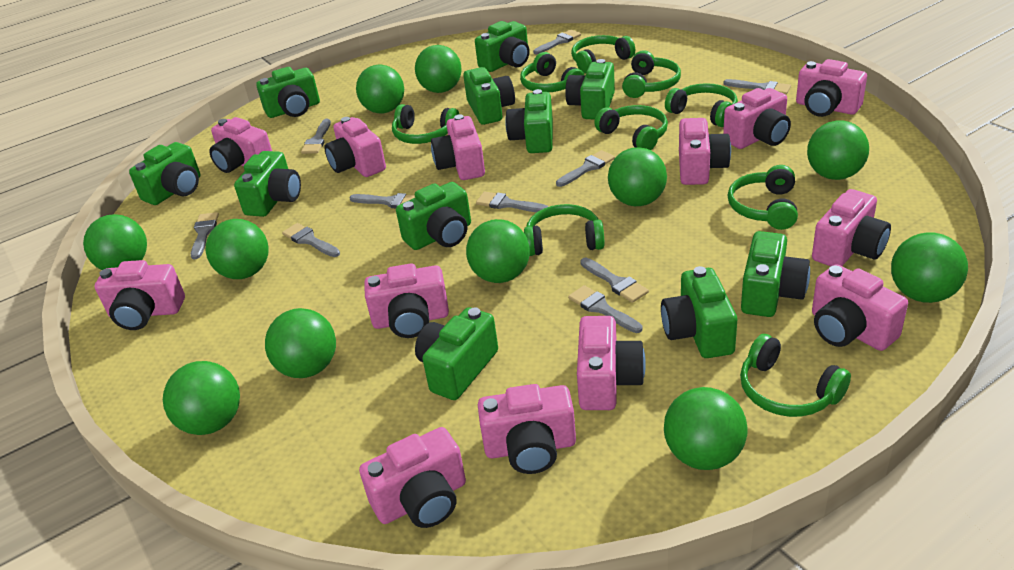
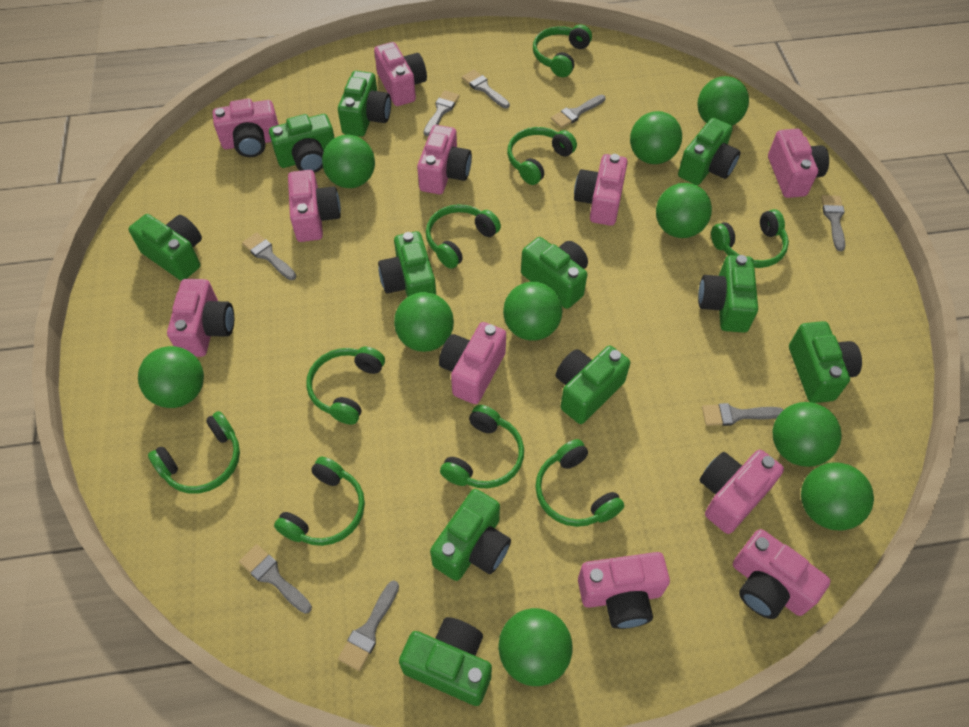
green ball: [83,214,147,270] [163,361,240,435] [206,219,269,279] [265,308,336,378] [356,65,404,114] [415,45,462,93] [466,219,530,283] [608,147,667,206] [664,387,748,470] [807,121,869,180] [891,232,968,303] = 11 -> [138,346,204,408] [322,135,375,188] [394,292,454,352] [498,608,573,686] [503,282,562,341] [630,111,682,164] [656,183,712,238] [697,76,749,126] [773,402,841,467] [801,462,874,531] = 10
grey brush: [191,212,219,260] [282,223,340,257] [301,119,331,154] [349,193,415,208] [476,192,548,212] [533,30,581,54] [556,150,615,187] [568,285,642,333] [580,258,649,303] [723,79,791,95] = 10 -> [239,544,312,614] [242,232,296,280] [338,580,399,671] [424,90,459,136] [462,70,510,109] [551,95,605,128] [702,403,783,426] [821,195,845,251] = 8
pink camera: [95,260,185,330] [209,117,272,173] [324,117,386,177] [359,427,466,528] [364,264,449,338] [431,114,485,180] [478,384,576,474] [577,316,646,410] [679,118,731,185] [723,88,791,149] [796,59,867,117] [812,189,891,266] [812,264,908,351] = 13 -> [167,279,234,357] [213,98,279,157] [288,170,341,242] [374,42,427,106] [417,125,472,194] [439,322,506,404] [574,154,628,226] [578,552,670,629] [700,450,784,534] [733,529,831,619] [768,129,829,198] = 11

